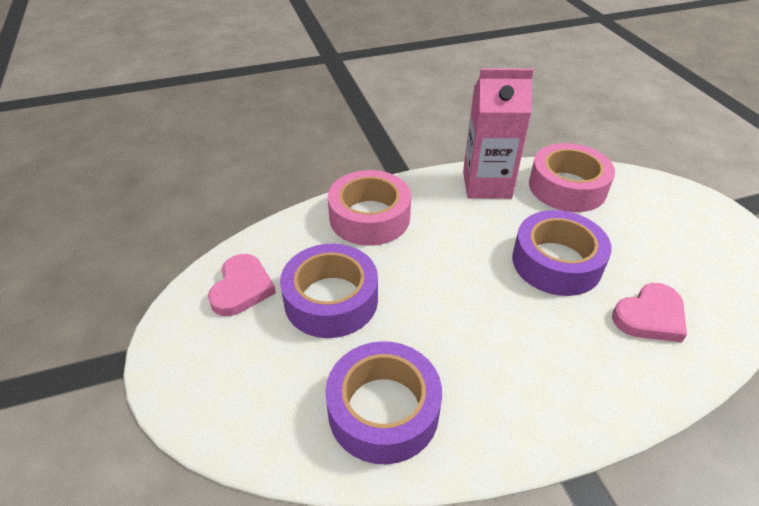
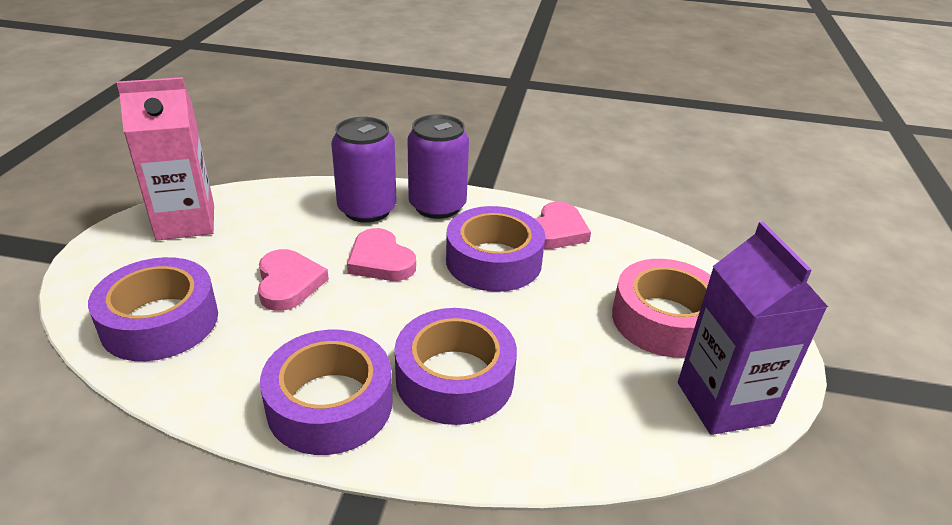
pink heart: [208,254,276,316] [612,283,687,343] = 2 -> [258,249,329,311] [347,228,416,281] [535,201,591,249] = 3
pink tape: [328,170,411,246] [529,143,615,212] = 2 -> [612,259,711,358] = 1
purple can: none = 0 -> [331,117,396,223] [407,114,469,219] = 2
purple carton: none = 0 -> [678,222,828,435] = 1
purple tape: [280,244,378,338] [325,341,442,464] [512,210,612,296] = 3 -> [88,257,218,361] [260,330,393,455] [395,308,517,425] [446,206,545,292] = 4

